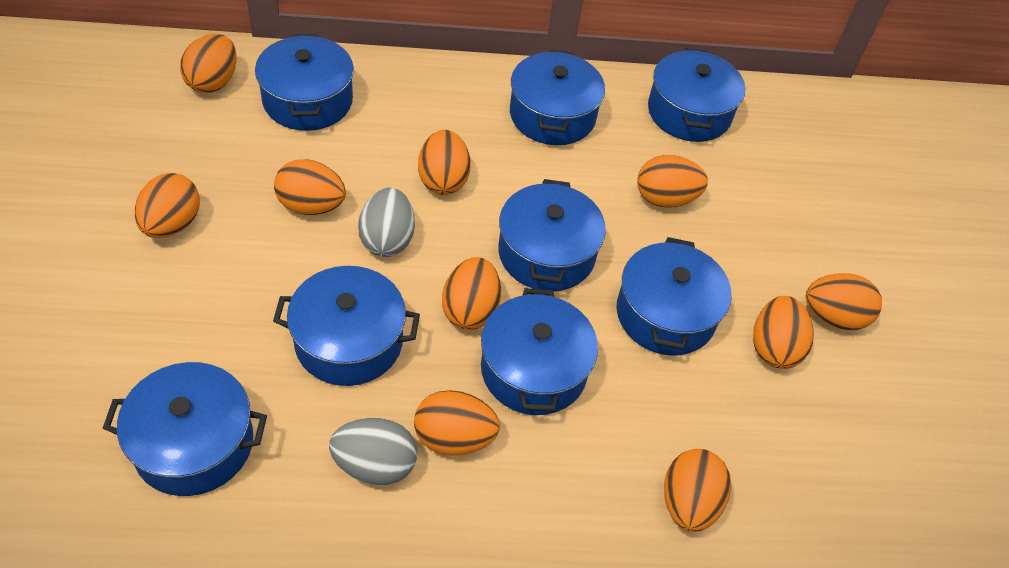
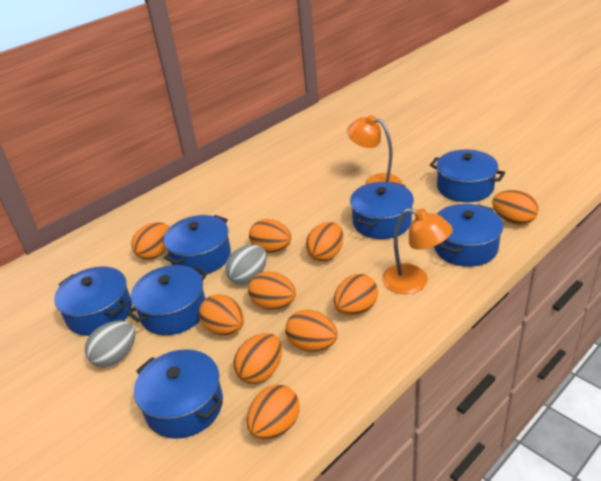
blue pot: [103,362,267,496] [255,34,354,131] [273,266,420,386] [481,288,598,415] [498,179,606,291] [510,50,605,145] [617,237,732,356] [648,48,745,142] = 8 -> [54,267,132,336] [126,265,208,335] [134,349,223,439] [163,215,231,275] [350,182,414,239] [430,149,505,202] [434,204,503,267] = 7
orange lamp: none = 0 -> [347,115,402,185] [382,208,453,294] = 2

